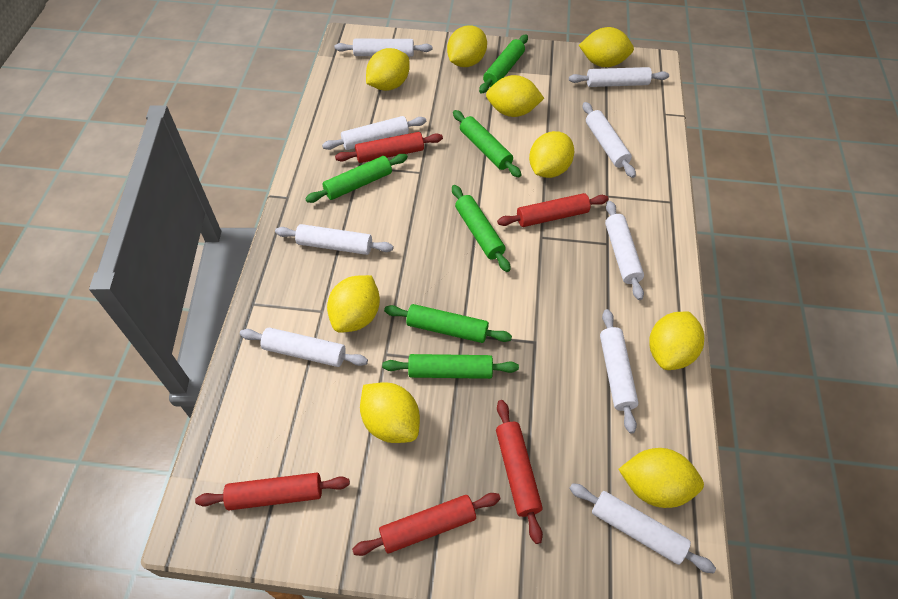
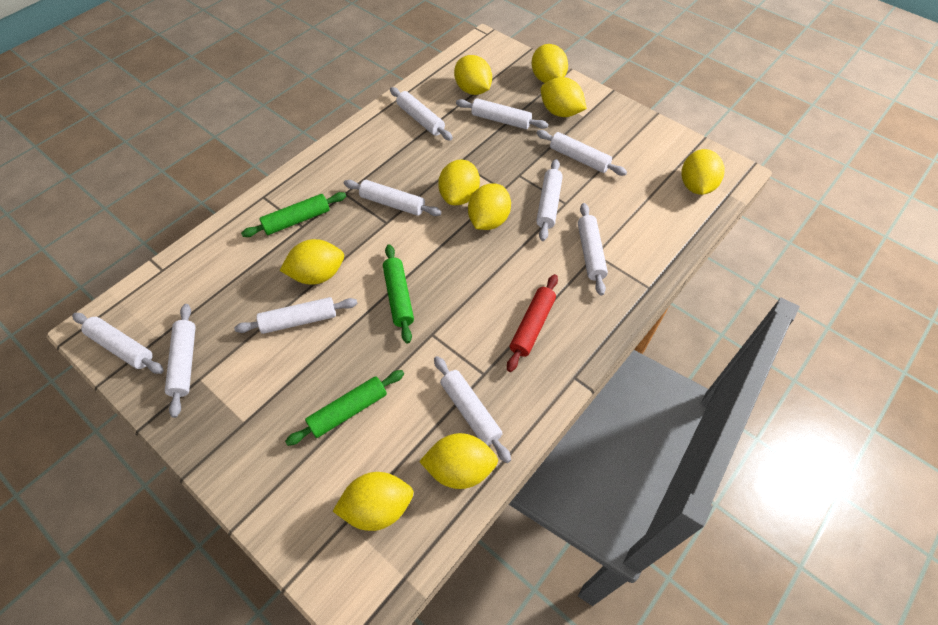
green rolling pin: [305,154,408,203] [382,354,519,379] [384,304,512,343] [452,185,511,272] [453,110,522,178] [479,34,528,94] = 6 -> [241,192,346,237] [285,370,404,446] [383,244,414,344] = 3
red rolling pin: [195,473,350,510] [335,132,443,163] [352,493,500,556] [496,400,543,544] [497,193,609,227] = 5 -> [507,274,558,372] = 1
white rolling pin: [240,327,368,367] [275,224,393,255] [322,116,426,150] [334,38,432,57] [569,67,669,87] [569,483,716,573] [583,102,636,178] [600,309,638,434] [605,201,644,300] = 9 -> [72,313,164,374] [165,304,196,418] [234,297,358,334] [344,180,442,216] [390,87,453,141] [434,356,511,463] [456,98,548,129] [536,130,627,176] [536,159,563,241] [578,203,608,296] = 10

